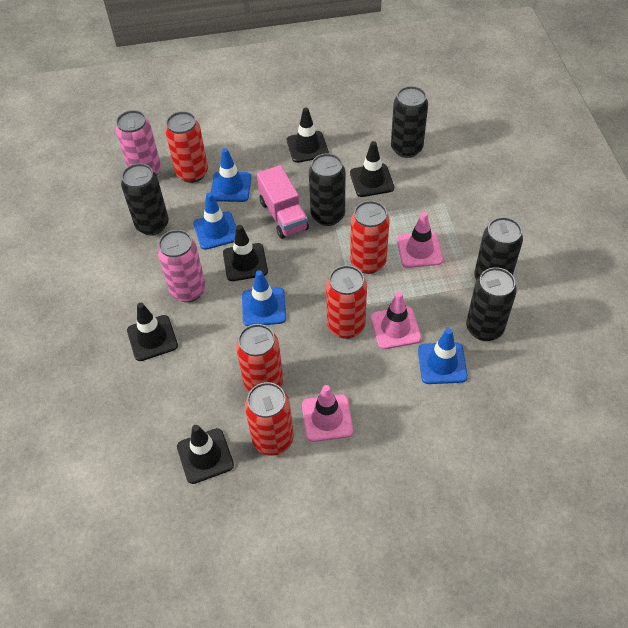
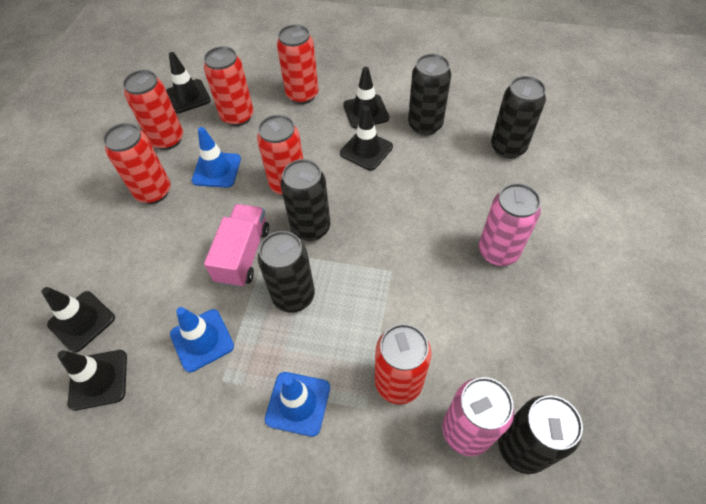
blue traffic cone: [193,193,236,250] [211,148,252,202] [242,270,286,326] [418,328,468,384] = 4 -> [170,307,234,372] [192,127,241,188] [265,372,330,437] = 3
pink traffic cone: [302,385,353,442] [370,292,422,349] [397,212,443,268] = 3 -> none = 0
red can: [165,111,208,183] [236,324,283,392] [245,382,294,456] [326,265,367,339] [350,201,390,274] = 5 -> [103,123,170,204] [123,70,183,150] [204,46,254,126] [257,115,303,196] [277,24,319,104] [375,324,432,404] = 6

